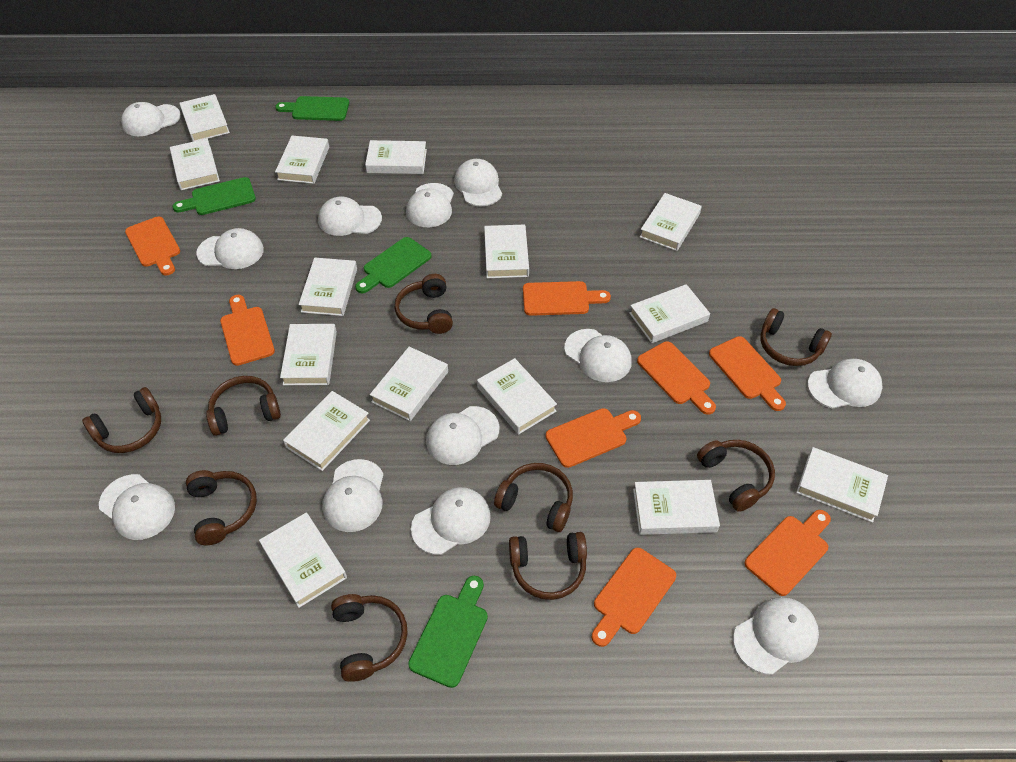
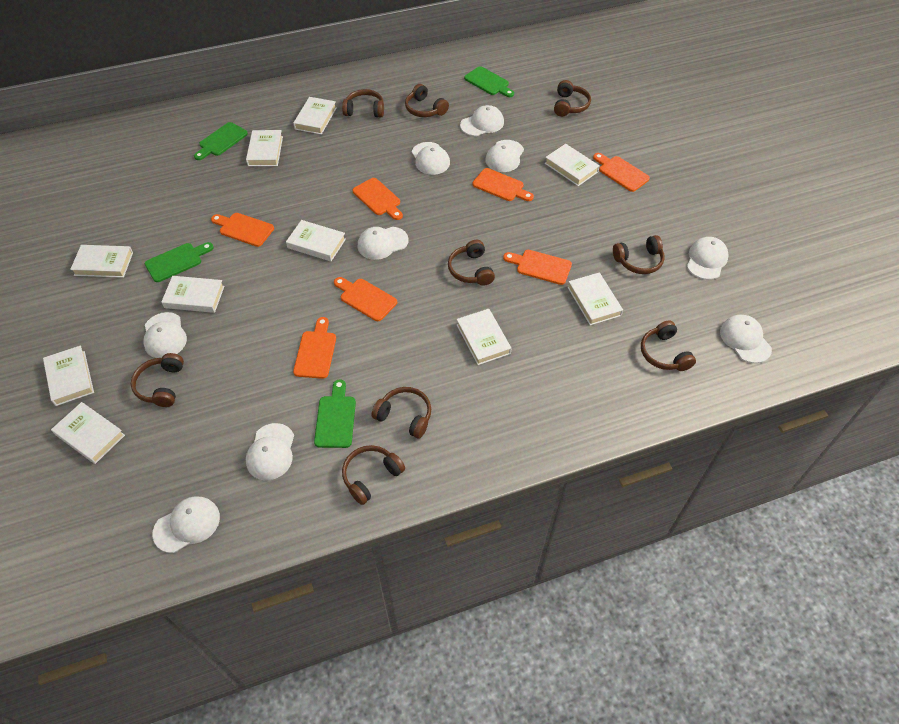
orange cutting board: [125,217,180,275] [220,295,275,366] [523,281,611,316] [546,408,641,468] [592,548,676,647] [637,341,716,415] [709,336,786,411] [745,510,831,596] = 8 -> [211,213,274,247] [293,317,336,379] [334,277,397,321] [352,178,403,220] [472,168,534,201] [503,250,572,285] [593,153,650,192] = 7
white book: [170,139,220,190] [179,94,230,142] [259,513,347,608] [275,136,329,184] [280,324,337,385] [283,391,370,471] [299,258,357,316] [365,140,427,174] [370,347,448,421] [477,358,557,435] [484,224,529,278] [629,284,710,343] [633,480,720,535] [640,193,702,251] [796,447,888,523] = 15 -> [43,345,94,406] [51,402,125,464] [70,245,133,278] [161,276,225,313] [246,130,283,166] [286,220,346,261] [293,97,337,135] [457,309,511,365] [545,144,600,186] [568,272,623,325] = 10
white cap: [99,474,175,540] [121,102,181,136] [196,228,264,269] [318,197,382,236] [323,459,384,532] [406,183,454,227] [411,487,491,555] [426,406,500,465] [454,159,502,206] [564,329,632,382] [733,597,819,675] [808,359,883,409] = 12 -> [143,312,187,358] [152,496,220,553] [246,423,294,480] [357,227,409,260] [412,142,450,175] [460,105,504,136] [485,140,524,172] [687,237,729,280] [720,315,772,363] = 9

